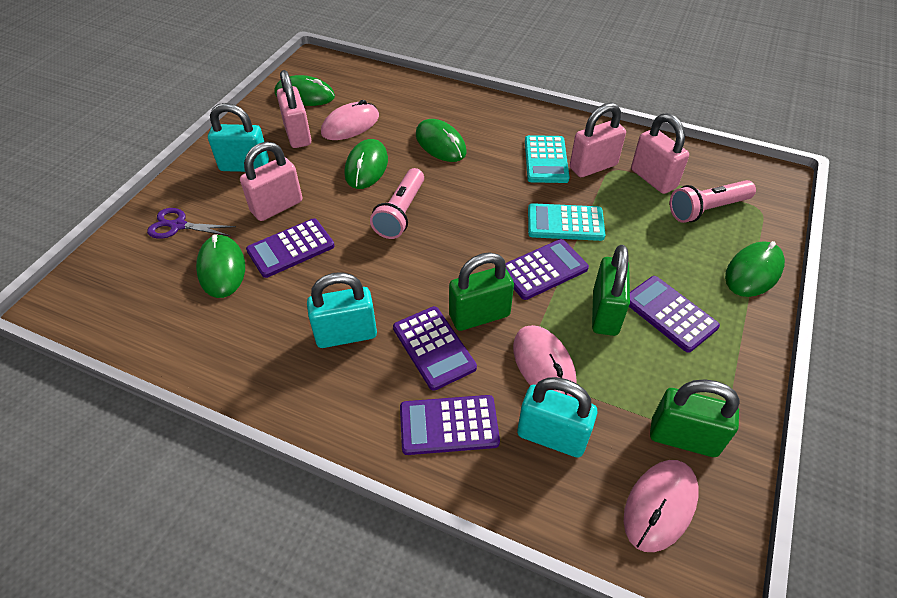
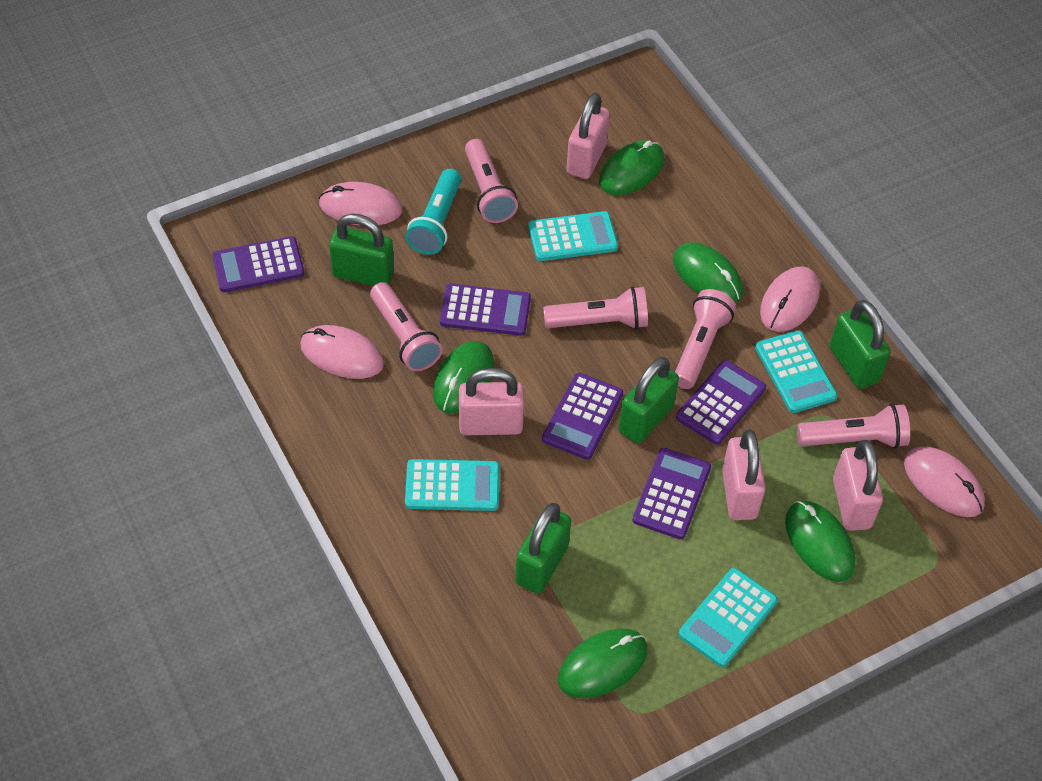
green padlock: [449,252,514,331] [592,245,630,336] [650,379,740,457] = 3 -> [329,214,394,286] [515,503,571,594] [618,357,679,443] [830,300,891,389] = 4
pink flashlight: [370,168,424,239] [670,180,756,223] = 2 -> [370,282,443,371] [465,139,518,223] [543,286,648,329] [675,289,736,389] [797,404,910,449] = 5
pink mouse: [321,100,379,140] [513,325,577,397] [624,460,699,552] = 3 -> [300,325,384,379] [319,182,402,226] [760,267,820,332] [904,447,985,517] = 4
purple scissors: [147,208,236,239] = 1 -> none = 0
turquoise calculator: [525,135,570,183] [528,203,606,241] = 2 -> [405,459,500,511] [528,211,618,261] [678,568,778,667] [755,330,837,413] = 4
turquoise flashlight: none = 0 -> [406,169,461,255] = 1
turquoise padlock: [208,103,269,172] [307,272,377,348] [517,377,597,458] = 3 -> none = 0

